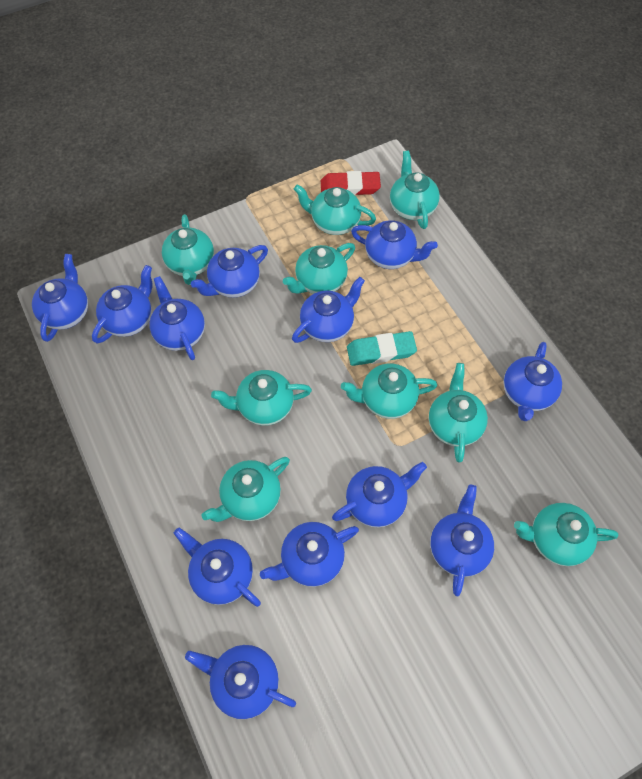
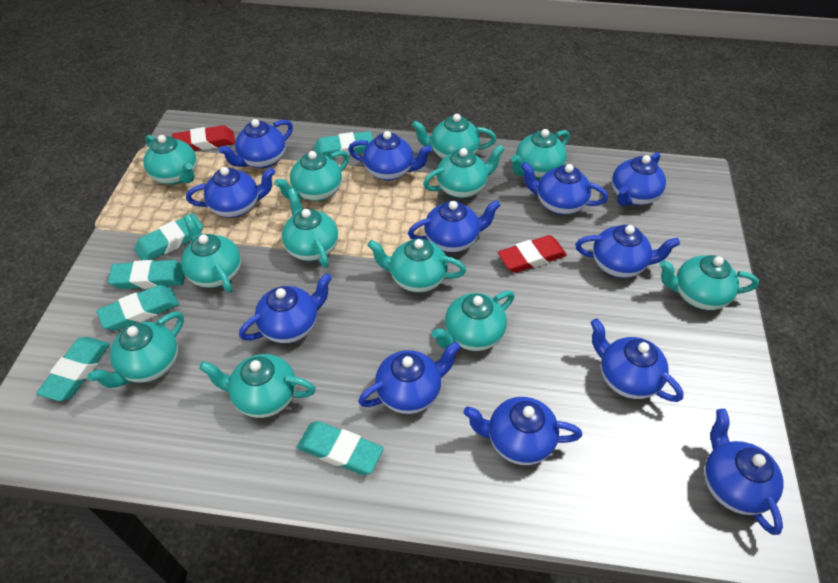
red eraser: [321,171,381,195] = 1 -> [172,125,235,151] [498,235,567,273] = 2
turquoise eraser: [347,331,417,366] = 1 -> [36,337,110,401] [97,285,179,331] [108,260,185,289] [135,213,203,260] [297,421,383,475] [314,131,373,158] = 6
turquoise teapot: [162,214,214,285] [201,457,290,522] [211,370,312,426] [283,243,355,294] [294,184,376,235] [341,364,437,419] [390,151,440,229] [429,363,488,462] [514,503,618,566] = 9 -> [87,311,184,388] [143,135,197,185] [181,214,241,293] [199,354,316,418] [274,151,349,201] [282,188,338,268] [367,238,466,293] [412,114,496,159] [423,144,505,198] [432,291,514,351] [511,129,570,179] [659,255,759,310] = 12

